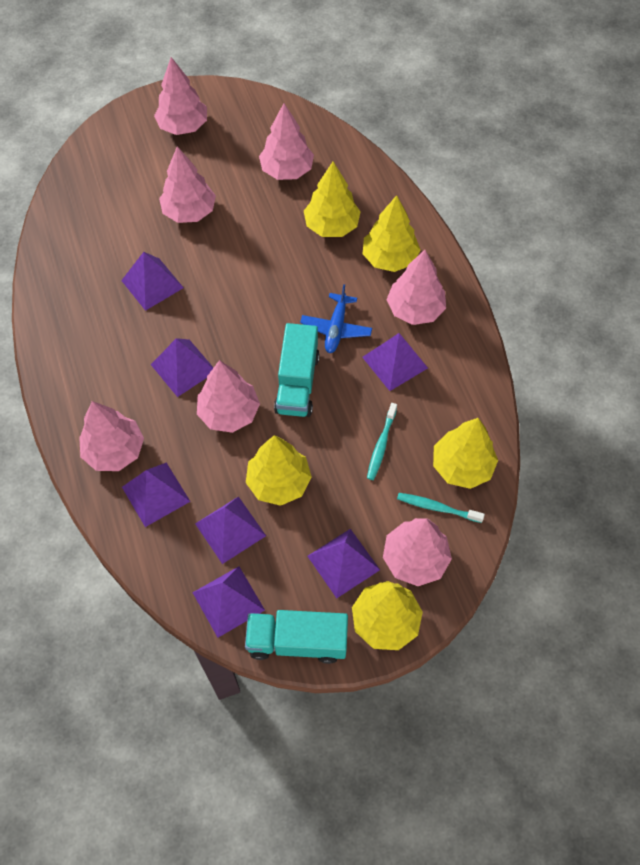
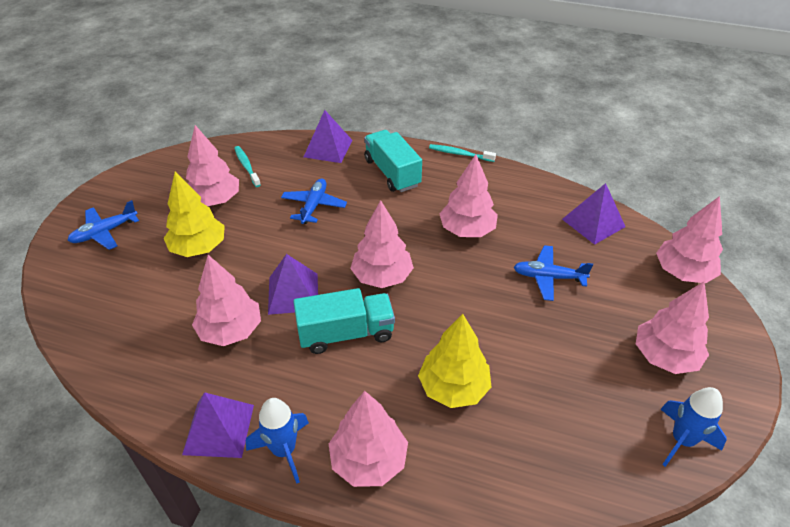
blue plane: [300,284,372,353] = 1 -> [67,200,139,250] [281,178,347,224] [514,245,593,301] = 3
blue rocket: none = 0 -> [246,398,309,484] [661,387,727,467] = 2
purple pyramid: [121,252,184,311] [122,463,191,527] [151,338,214,397] [192,566,265,638] [195,496,266,564] [308,529,380,598] [362,333,428,391] = 7 -> [182,392,254,458] [268,254,318,315] [304,110,352,163] [562,183,625,245] = 4
yellow tree: [246,435,312,506] [304,162,361,237] [352,581,423,650] [363,195,420,272] [433,418,498,489] = 5 -> [164,172,225,257] [418,314,492,408] = 2

